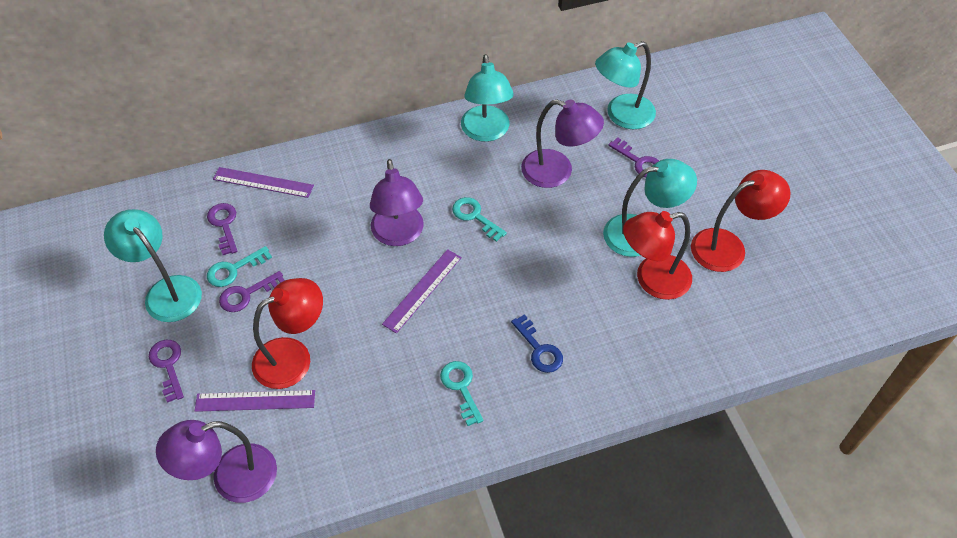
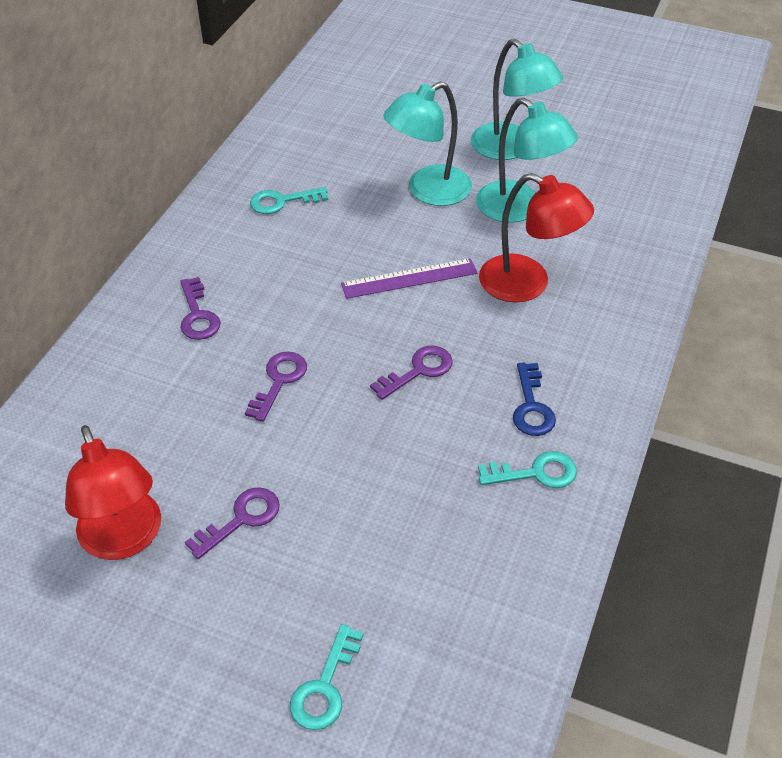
purple lamp: [156,420,277,503] [370,159,424,246] [521,99,604,188] = 3 -> none = 0
purple ruler: [195,390,315,412] [213,167,314,198] [382,249,462,334] = 3 -> [341,258,478,299] = 1
red lamp: [252,278,323,389] [623,211,692,300] [691,170,790,272] = 3 -> [65,425,161,560] [479,173,594,302] = 2
turquoise lamp: [104,209,202,322] [461,54,514,142] [595,41,656,129] [603,159,697,257] = 4 -> [383,81,472,206] [471,39,563,160] [476,98,578,223] = 3

